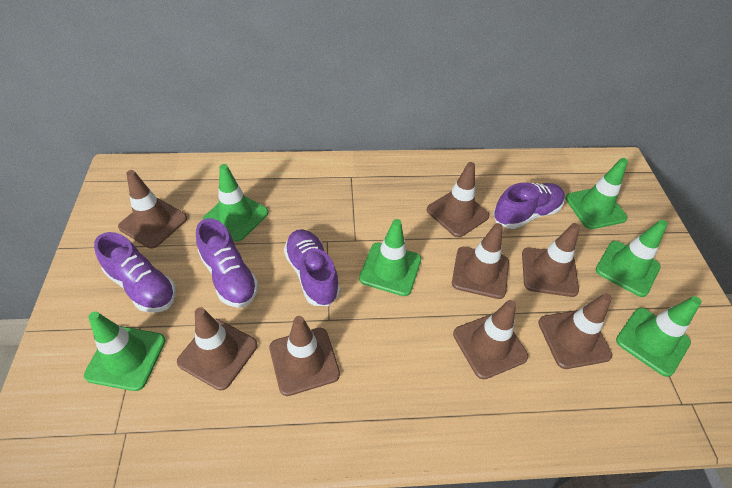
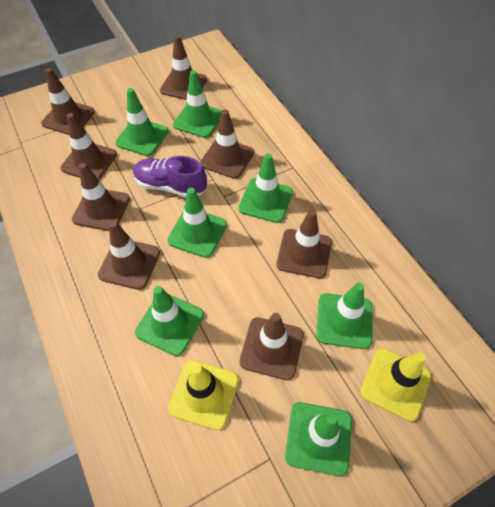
green traffic cone: [84,311,166,391] [202,164,268,242] [359,219,421,296] [565,158,628,229] [595,220,668,297] [616,296,701,377] = 6 -> [115,88,169,156] [135,286,204,356] [167,188,227,258] [173,70,222,138] [238,154,293,223] [285,402,352,476] [316,283,372,349] = 7
purple shoe: [94,232,176,313] [196,218,259,308] [284,229,340,306] [493,182,565,229] = 4 -> [133,156,207,197] = 1
yellow traffic cone: none = 0 -> [168,360,239,430] [360,348,431,422] = 2

